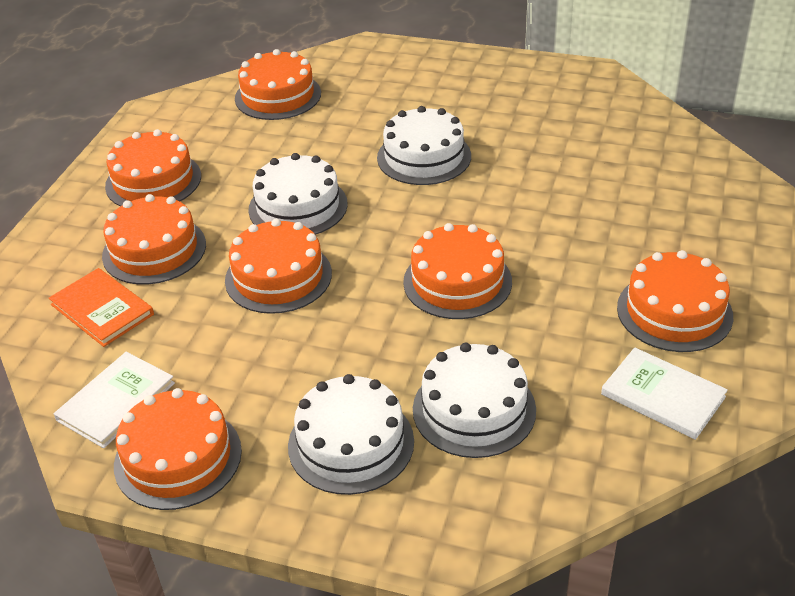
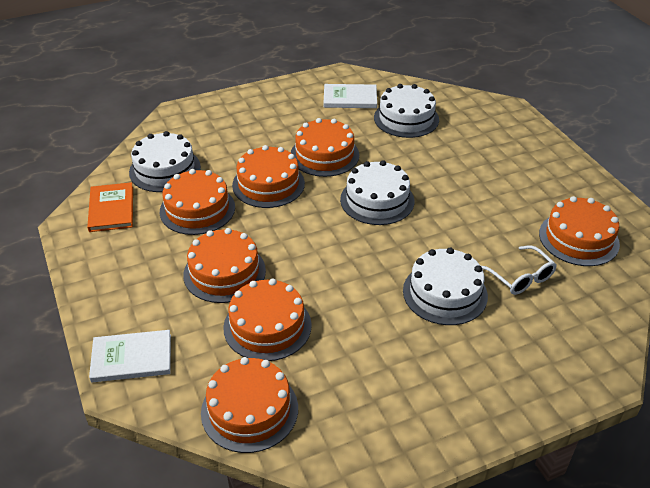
white glasses: none = 0 -> [481,246,557,295] = 1

